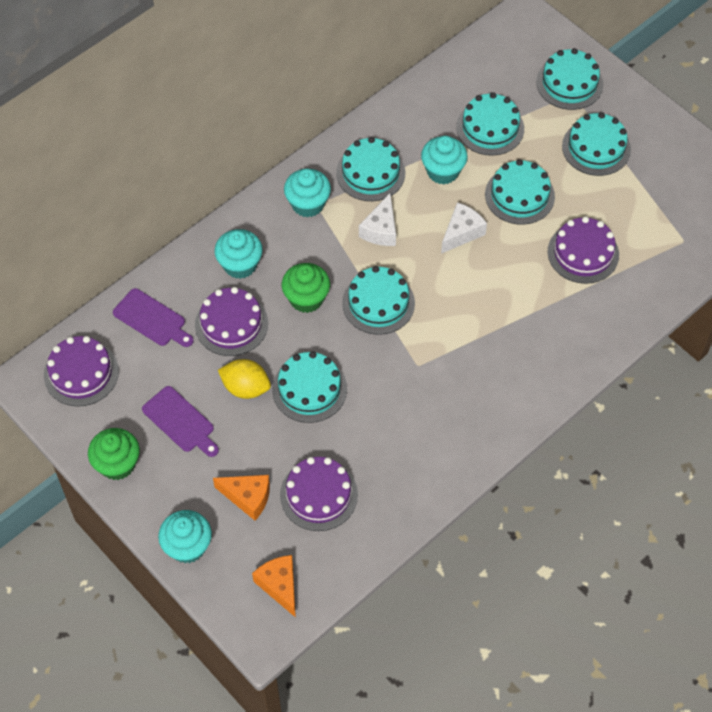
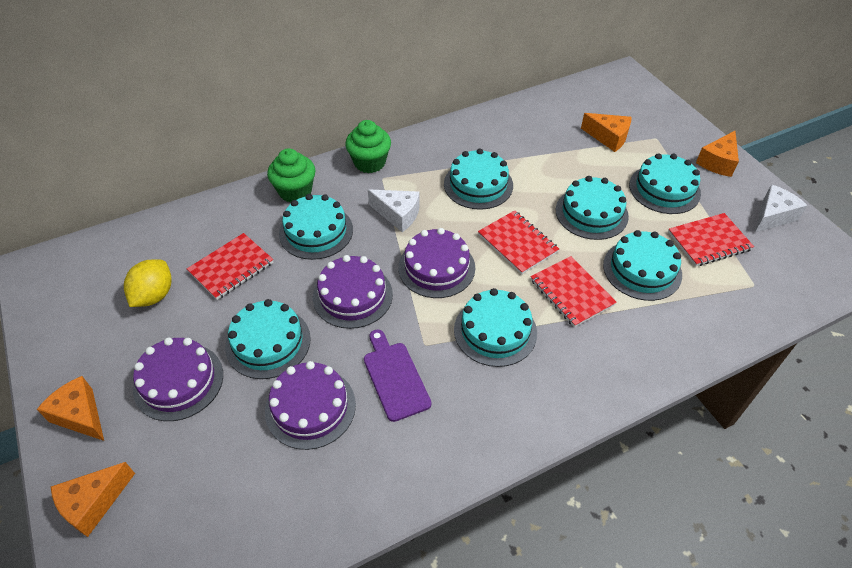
orange cheese: [213,475,270,521] [252,555,296,618] = 2 -> [37,376,104,441] [51,462,135,537] [581,113,631,152] [696,131,739,177] = 4
purple cutting board: [113,288,194,347] [142,386,219,457] = 2 -> [364,329,431,422] = 1
red notebook: none = 0 -> [187,233,273,300] [478,210,559,275] [530,256,617,327] [668,213,754,266] = 4
turquoise cupcake: [158,510,212,563] [214,229,263,279] [284,168,331,217] [421,136,467,185] = 4 -> none = 0

